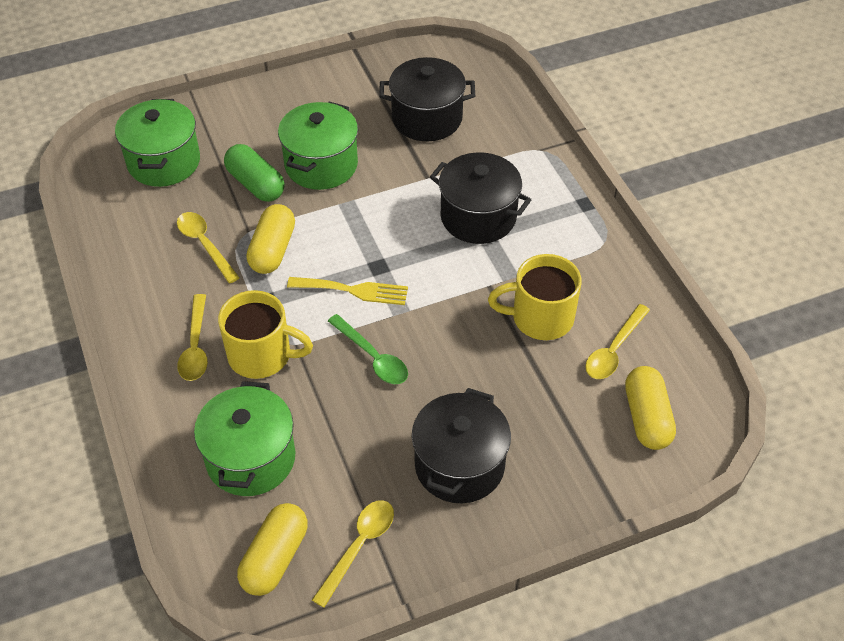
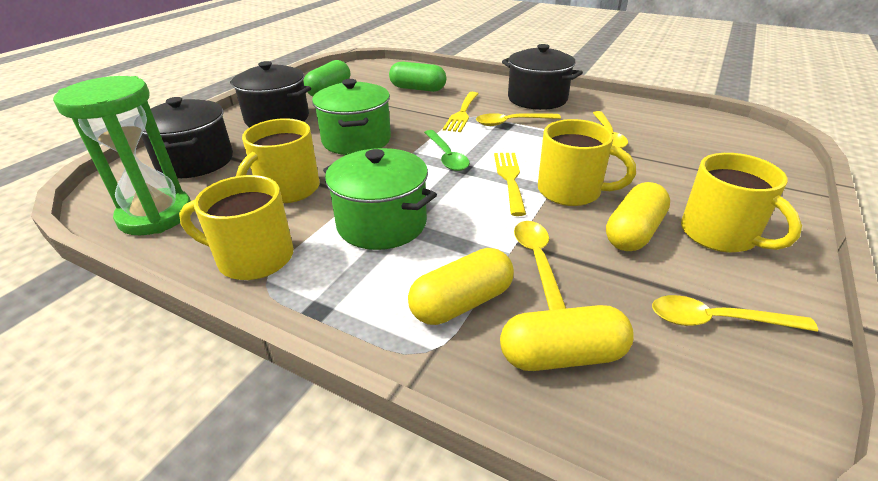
green capsule: [224,144,285,202] = 1 -> [303,60,350,96] [389,62,446,92] = 2
green hourglass: none = 0 -> [53,76,191,235] = 1
green pot: [115,99,200,187] [194,381,295,496] [278,101,358,190] = 3 -> [312,79,391,155] [323,148,437,250] = 2
yellow fork: [287,277,408,305] = 1 -> [443,92,478,132] [494,153,526,216] = 2
yellow mug: [218,290,313,379] [488,254,582,340] = 2 -> [179,175,294,280] [236,118,320,203] [538,119,636,206] [681,153,802,253] = 4

